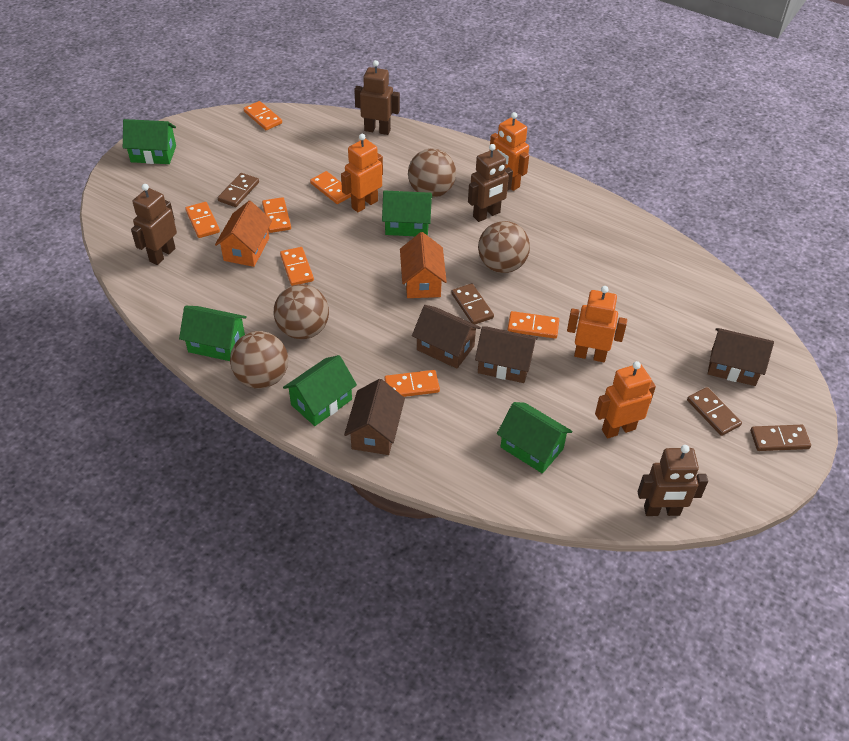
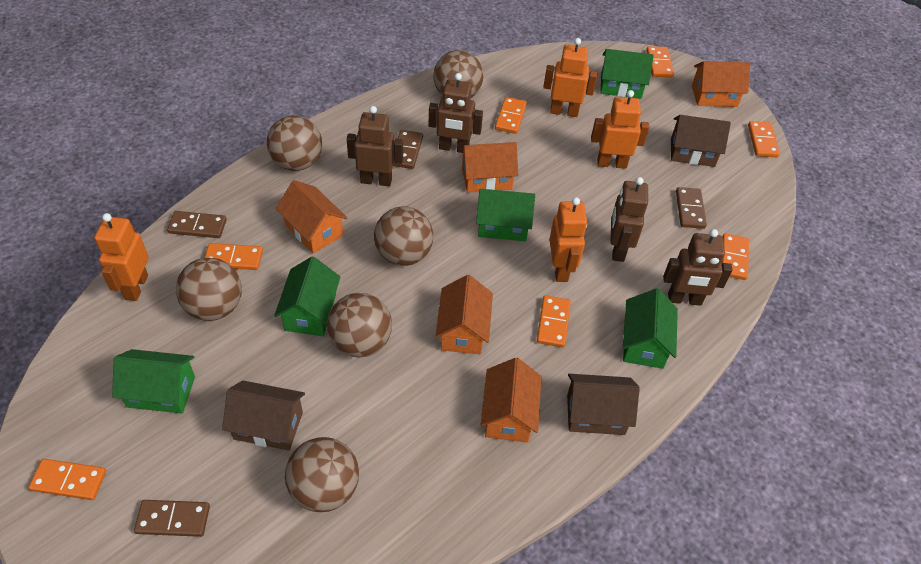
brown ball: [230,331,288,389] [274,284,329,339] [408,148,456,198] [478,221,530,273] = 4 -> [176,258,242,321] [267,115,322,171] [285,437,359,512] [327,293,392,357] [374,206,433,266] [433,50,483,98] = 6
brown house: [344,379,405,455] [412,305,481,369] [475,326,538,383] [708,328,774,386] = 4 -> [222,381,305,451] [567,374,640,435] [671,115,731,167] = 3
orange house: [215,201,272,267] [400,232,447,298] = 2 -> [276,180,348,254] [435,275,493,354] [460,142,518,193] [481,358,542,443] [692,61,750,107] = 5

